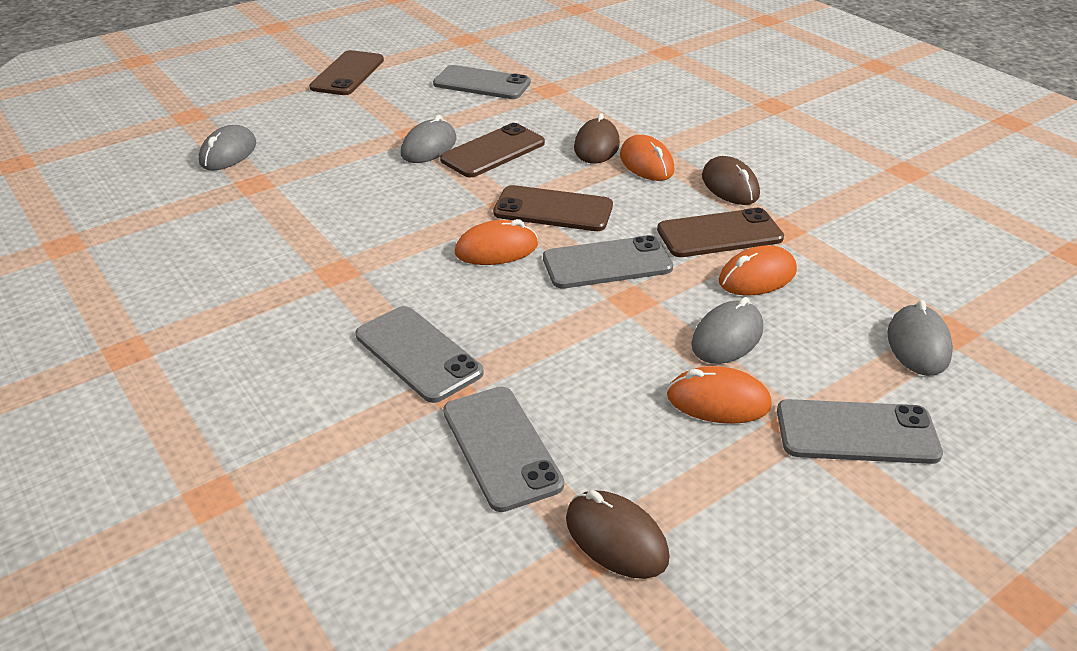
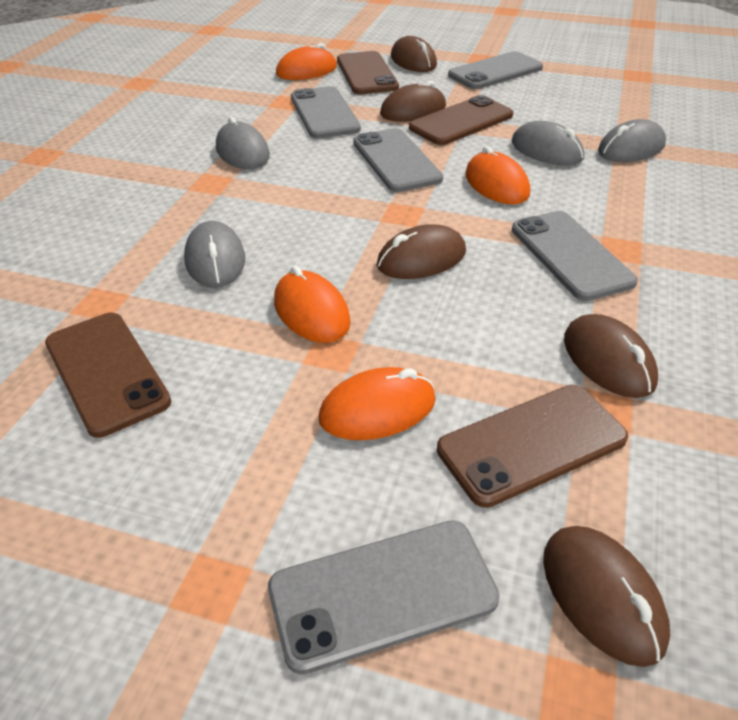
brown mouse: [566,490,669,579] [574,113,620,163] [702,156,760,205] = 3 -> [377,224,466,279] [380,81,446,122] [391,36,437,72] [543,526,670,667] [564,314,658,398] = 5

